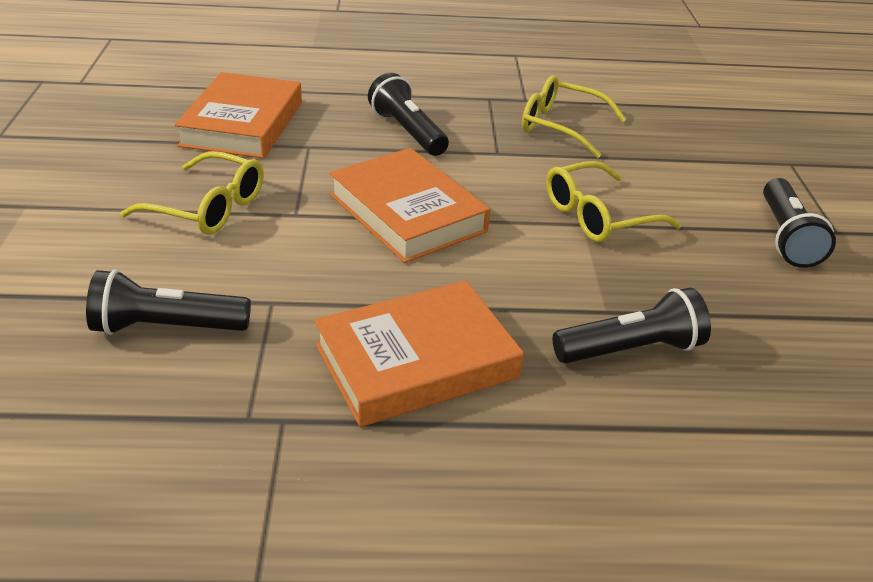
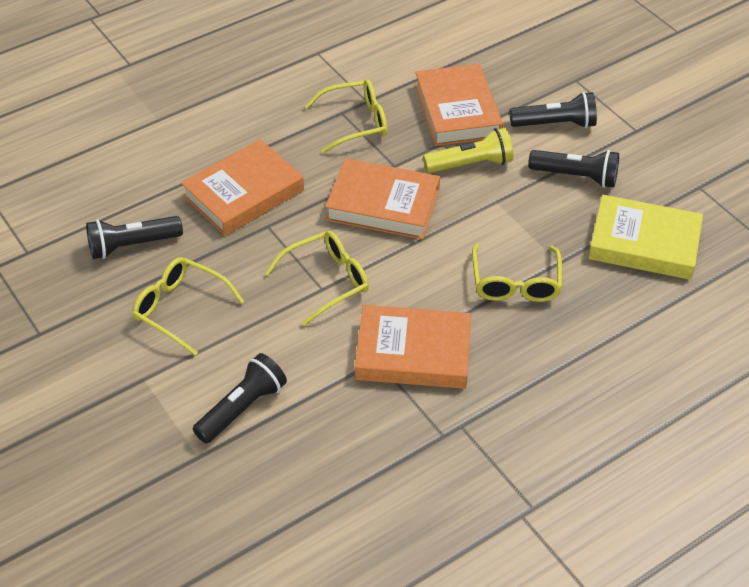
orange book: [175,72,302,158] [314,280,524,427] [330,148,490,263] = 3 -> [181,139,304,236] [325,158,440,240] [355,305,471,389] [415,64,503,146] = 4
yellow book: none = 0 -> [588,194,703,280] = 1
yellow flashlight: none = 0 -> [423,128,513,173] = 1
yellow glasses: [120,151,263,235] [522,75,626,158] [546,161,681,242] = 3 -> [132,257,244,356] [265,231,369,326] [305,79,387,153] [472,244,562,302] = 4

